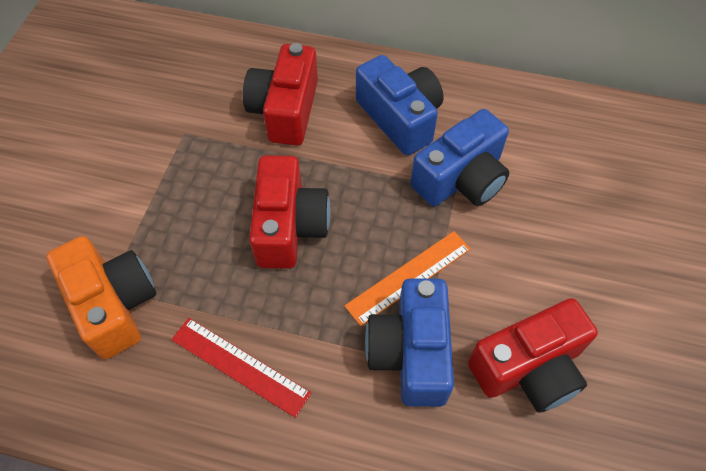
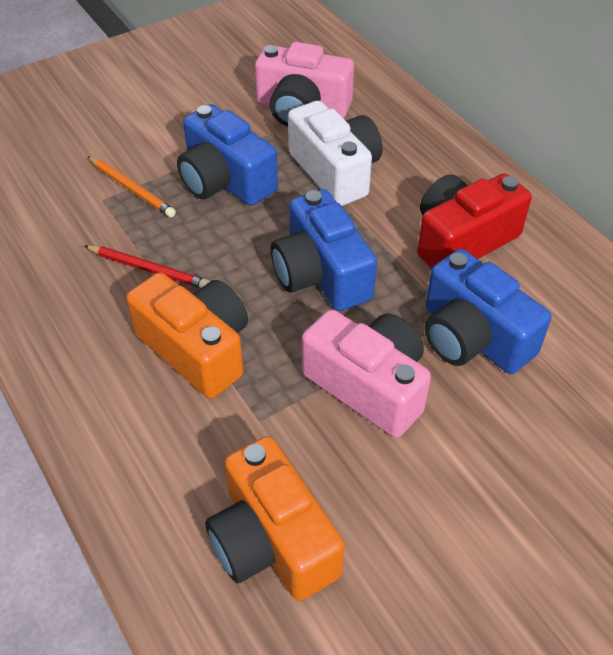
orange camera: [46,236,156,359] = 1 -> [126,273,248,399] [205,436,345,601] = 2
orange pencil: none = 0 -> [87,156,176,217] = 1
orange ruler: [345,231,471,326] = 1 -> none = 0
pink camera: none = 0 -> [255,42,354,127] [302,310,431,438] = 2
red camera: [243,43,318,146] [249,155,330,269] [468,298,598,413] = 3 -> [417,173,532,268] = 1
red pencil: none = 0 -> [84,245,209,288] = 1
red ruler: [172,318,311,418] = 1 -> none = 0
white camera: none = 0 -> [288,101,383,206] = 1

